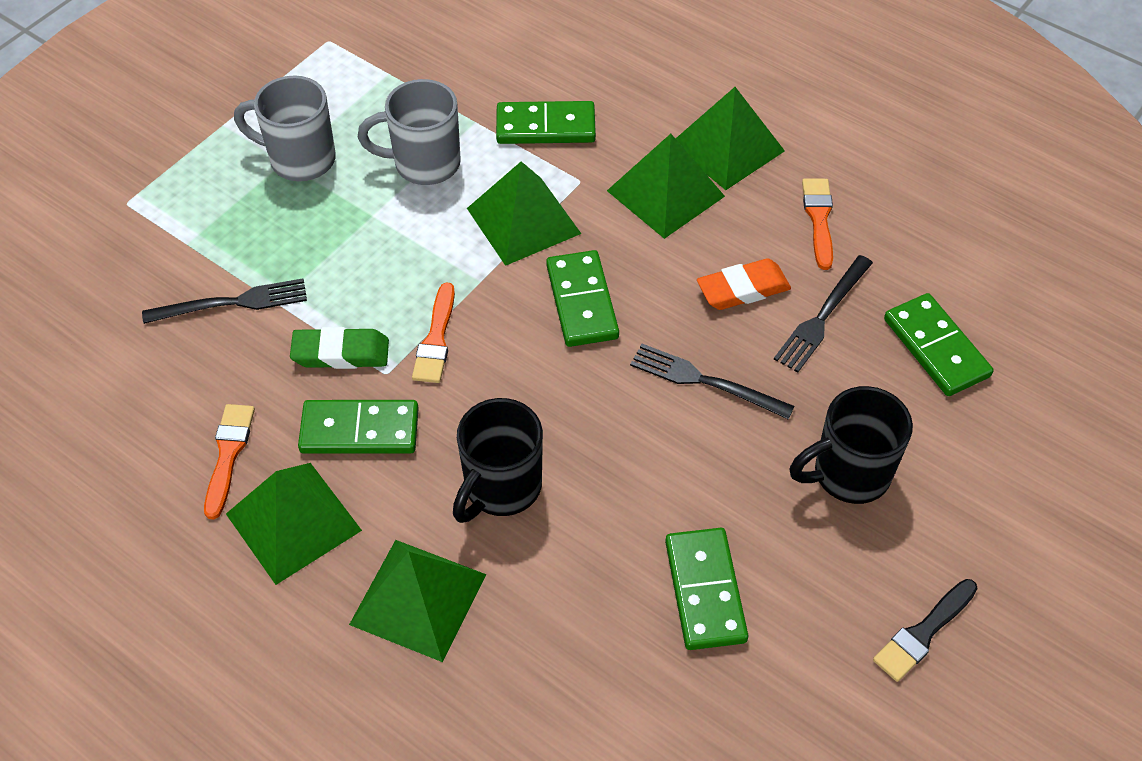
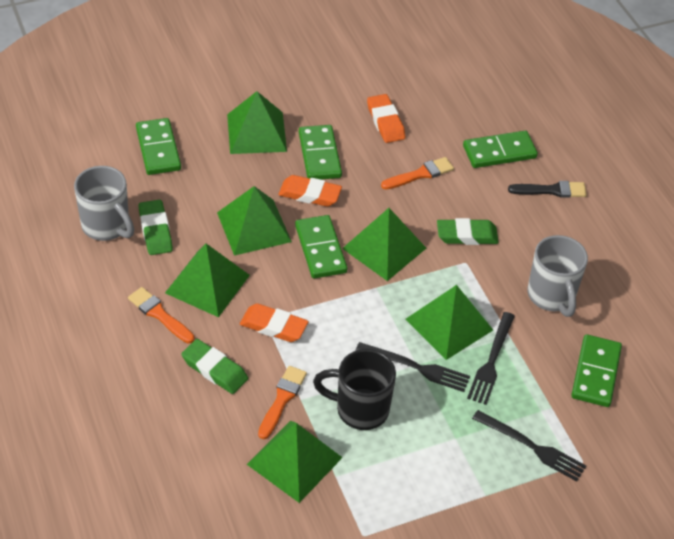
black mug: [453,398,543,523] [789,386,913,504] = 2 -> [313,349,396,430] = 1
green eraser: [290,327,389,369] = 1 -> [138,200,173,255] [181,339,248,394] [437,218,499,245] = 3
green pyramid: [226,463,362,585] [349,540,486,662] [467,161,581,266] [607,134,725,239] [675,87,785,190] = 5 -> [165,244,250,317] [217,186,292,256] [227,91,287,154] [247,421,343,503] [342,208,426,281] [406,285,493,360] = 6
orange eraser: [697,258,791,310] = 1 -> [240,303,308,342] [279,175,342,207] [367,94,405,143] = 3

